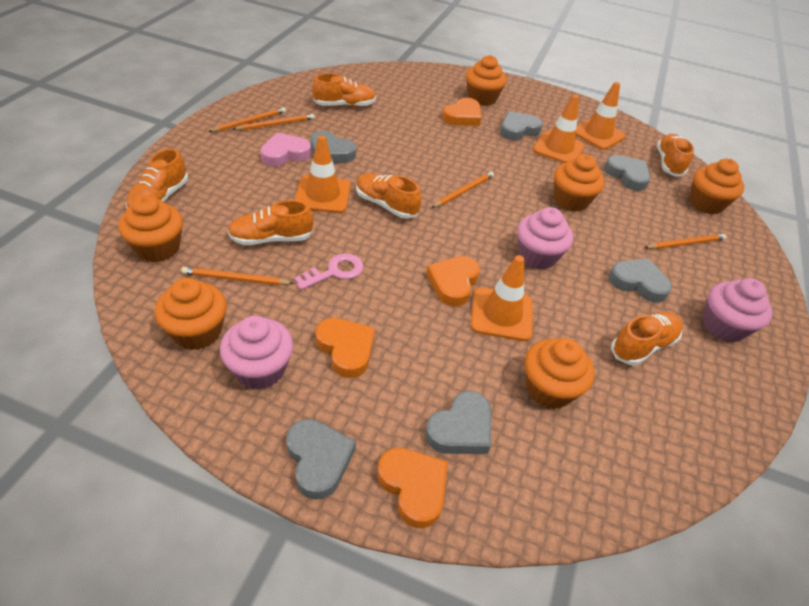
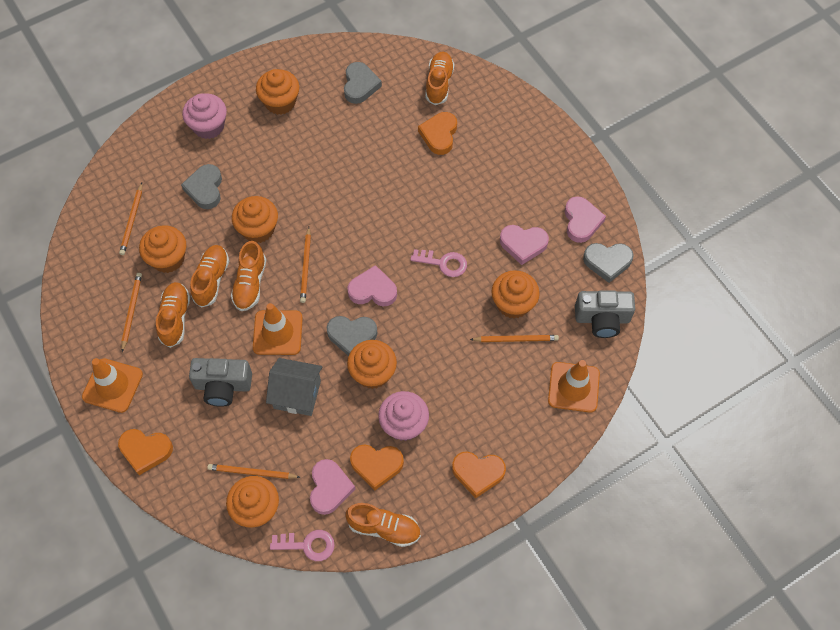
grey camera: none = 0 -> [189,358,252,407] [575,290,635,338] = 2
grey heart: [286,419,356,500] [310,131,356,163] [425,391,491,454] [500,111,543,141] [604,155,651,191] [609,258,672,303] = 6 -> [181,164,222,209] [327,316,378,356] [344,62,382,104] [583,243,634,283] = 4
grey house: none = 0 -> [266,358,322,416] = 1
orange shoe: [126,148,188,208] [228,200,313,245] [312,73,376,107] [356,173,421,219] [611,312,683,365] [657,134,694,177] = 6 -> [156,282,190,348] [190,245,229,308] [231,241,266,311] [345,503,421,547] [425,52,454,105] = 5
orange traffic cone: [295,135,351,213] [471,255,533,341] [533,95,585,163] [576,82,626,150] = 4 -> [82,358,143,413] [253,303,303,355] [548,360,600,413] = 3
pink cupcake: [220,316,293,390] [517,207,573,269] [703,278,773,343] = 3 -> [182,93,227,139] [378,391,429,441] = 2
pink heart: [260,133,311,166] = 1 -> [310,459,355,515] [348,265,397,306] [500,225,549,265] [565,196,606,243] = 4
pink key: [294,254,364,290] = 1 -> [270,530,335,561] [410,249,467,277] = 2

